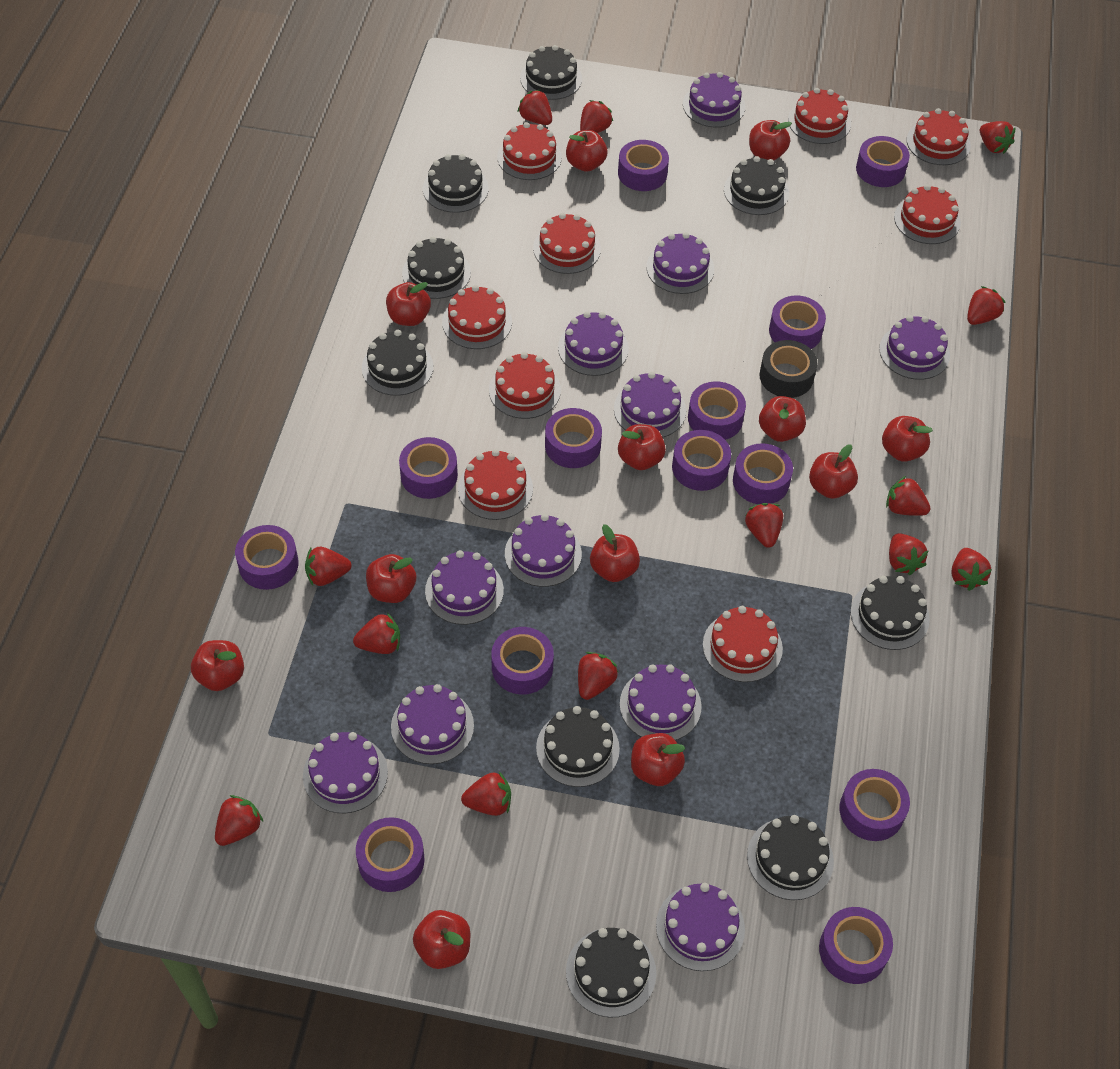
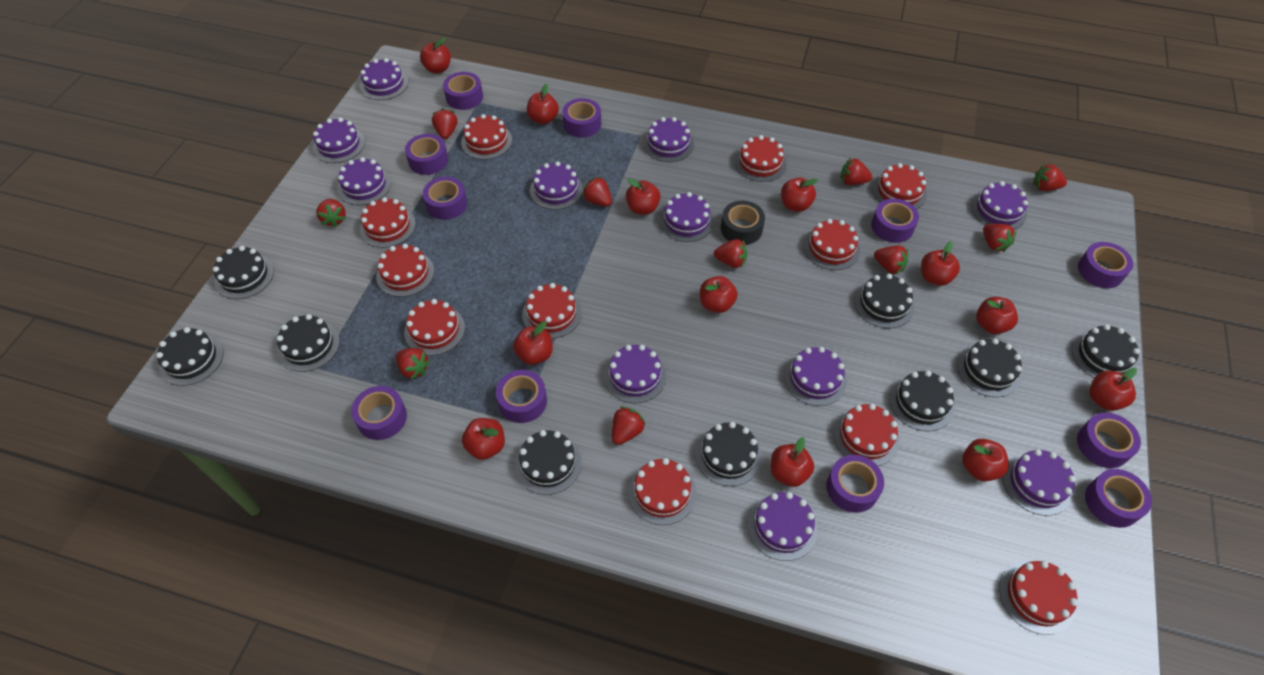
purple tape: [235,525,299,590] [356,817,424,892] [399,437,458,499] [491,627,554,694] [545,408,602,468] [618,140,669,191] [672,430,731,491] [688,381,746,440] [733,443,793,504] [769,295,826,349] [819,907,893,984] [839,769,910,841] [856,136,910,187] = 13 -> [351,386,407,440] [405,134,448,175] [423,177,468,220] [443,72,483,110] [496,370,547,423] [562,98,601,138] [826,455,884,513] [871,198,919,243] [1077,413,1141,468] [1078,242,1133,288] [1085,469,1152,528] = 11
red cake: [442,285,512,349] [458,449,533,520] [489,352,561,419] [497,122,562,180] [533,213,601,274] [703,606,783,682] [788,88,851,144] [894,184,961,244] [907,108,971,165] = 9 -> [360,197,415,248] [376,244,434,297] [404,299,465,356] [461,114,512,160] [522,283,582,339] [628,458,696,525] [735,135,787,182] [803,219,860,270] [833,404,899,466] [873,163,927,209] [999,561,1078,635] = 11
red strawberry: [215,795,263,846] [305,547,351,586] [353,613,400,654] [461,772,511,816] [518,89,552,125] [578,652,619,700] [580,100,613,133] [745,503,783,548] [886,476,931,516] [889,533,929,575] [952,548,992,591] [967,286,1006,325] [980,121,1016,154] = 13 -> [316,199,346,227] [395,348,430,380] [432,109,457,139] [582,176,612,206] [612,406,646,445] [714,239,747,268] [840,158,872,185] [874,246,909,274] [983,224,1017,252] [1033,164,1067,191] = 10

